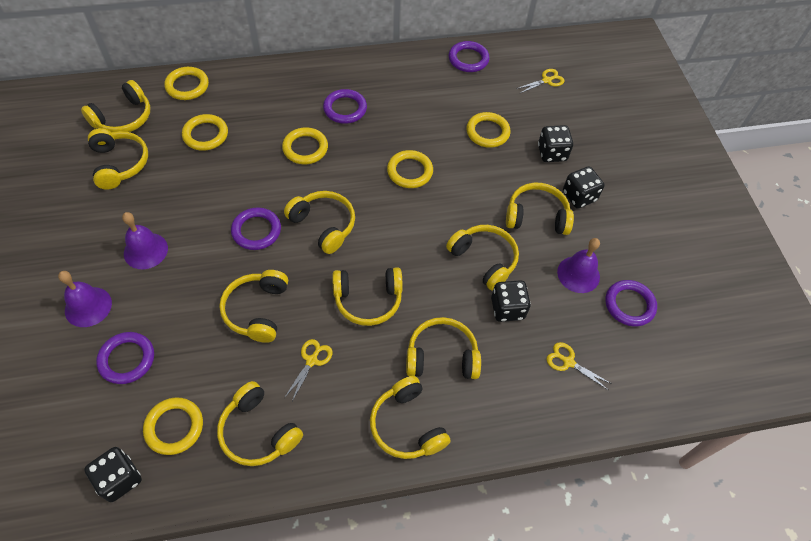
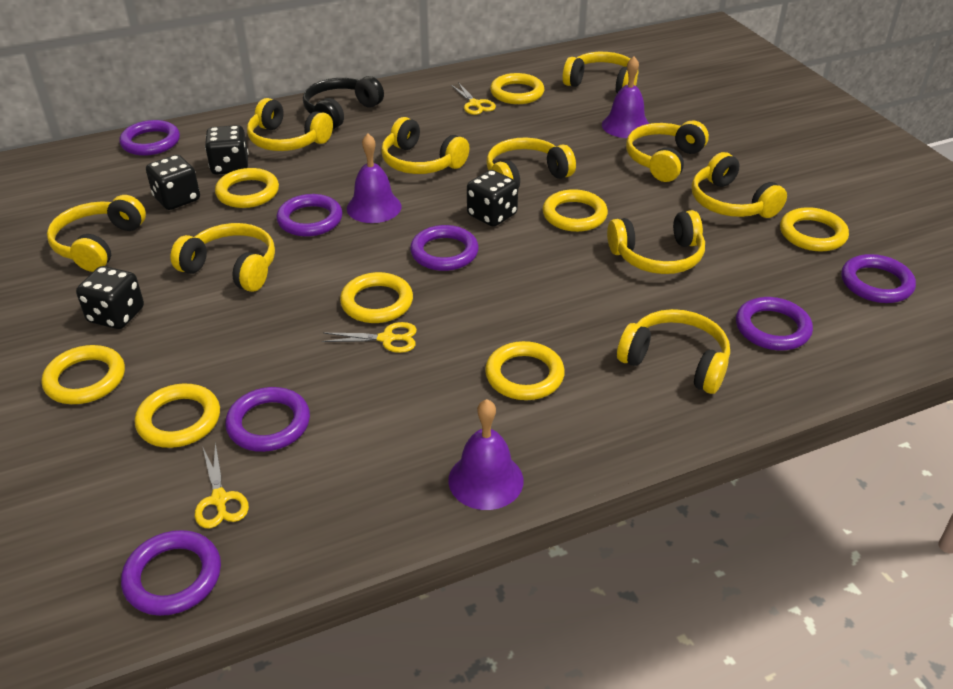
black headphones: none = 0 -> [303,76,384,129] = 1
purple ring: [96,332,154,384] [231,207,281,250] [323,89,367,124] [449,41,490,72] [605,280,657,327] = 5 -> [119,120,180,156] [121,530,221,616] [225,387,310,452] [276,194,343,237] [410,225,479,271] [736,297,813,350] [841,254,916,303] = 7
yellow ring: [143,397,203,455] [164,67,209,100] [182,114,228,151] [282,127,328,164] [387,150,433,188] [466,112,511,148] = 6 -> [41,345,125,404] [135,384,220,448] [215,168,279,208] [340,272,413,323] [485,341,565,400] [490,73,544,104] [542,189,608,232] [780,207,849,251] = 8

